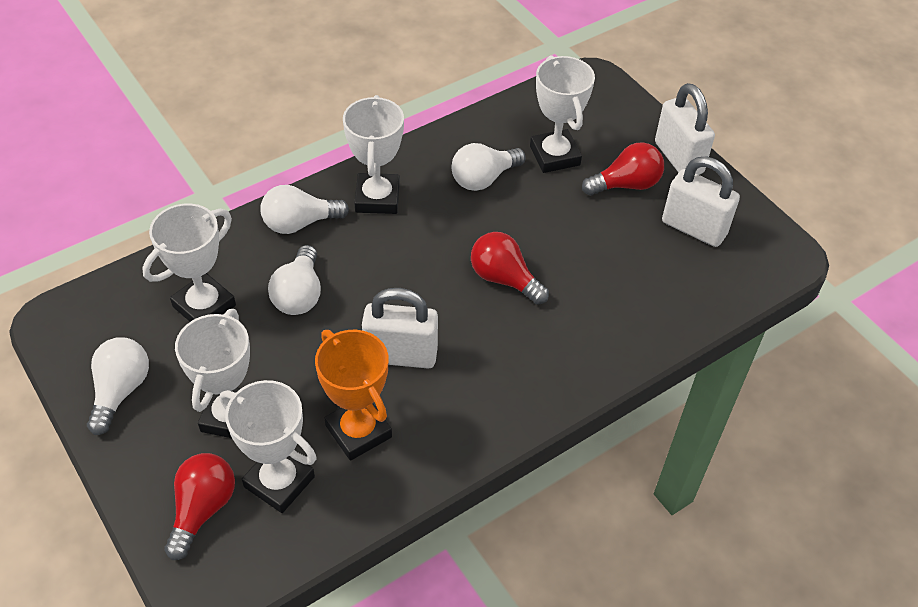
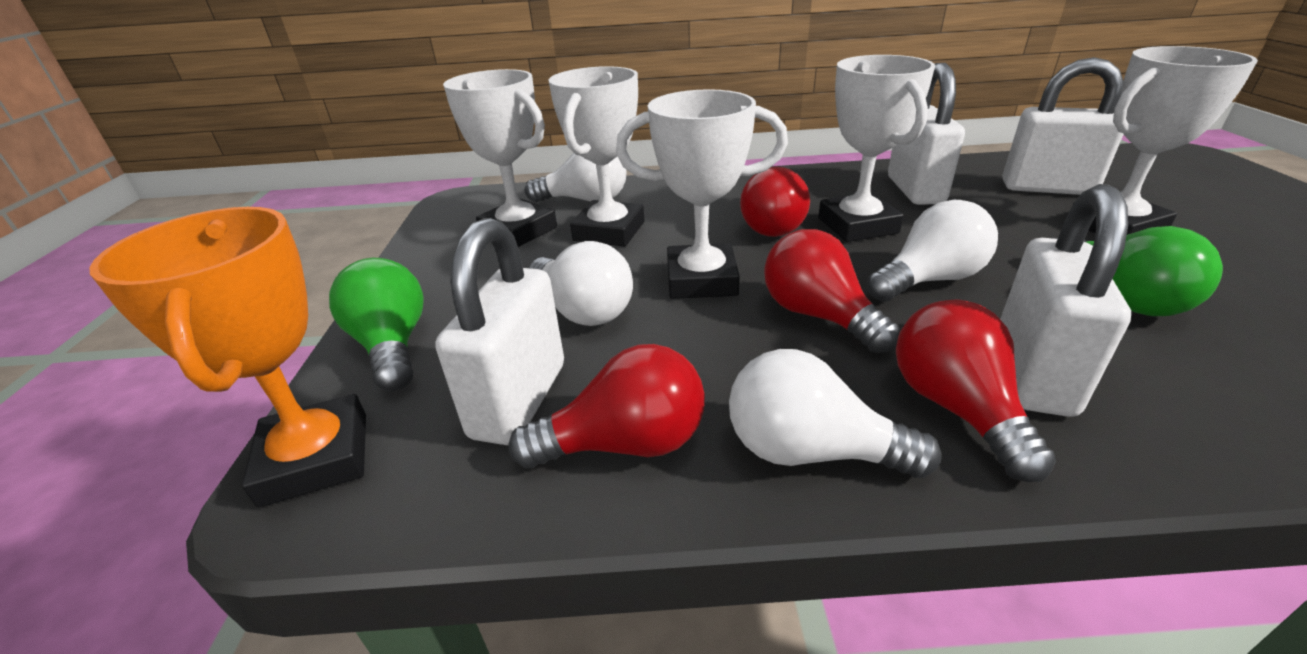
green light bulb: none = 0 -> [329,258,424,391] [1055,226,1223,316] = 2
red light bulb: [164,453,235,560] [471,232,549,305] [582,142,664,196] = 3 -> [508,344,705,468] [740,167,810,237] [764,229,900,353] [896,299,1056,482] = 4
white padlock: [362,288,438,368] [655,83,715,175] [662,157,740,247] = 3 -> [435,218,564,445] [888,63,965,205] [1000,184,1131,417] [1003,57,1123,195] = 4

